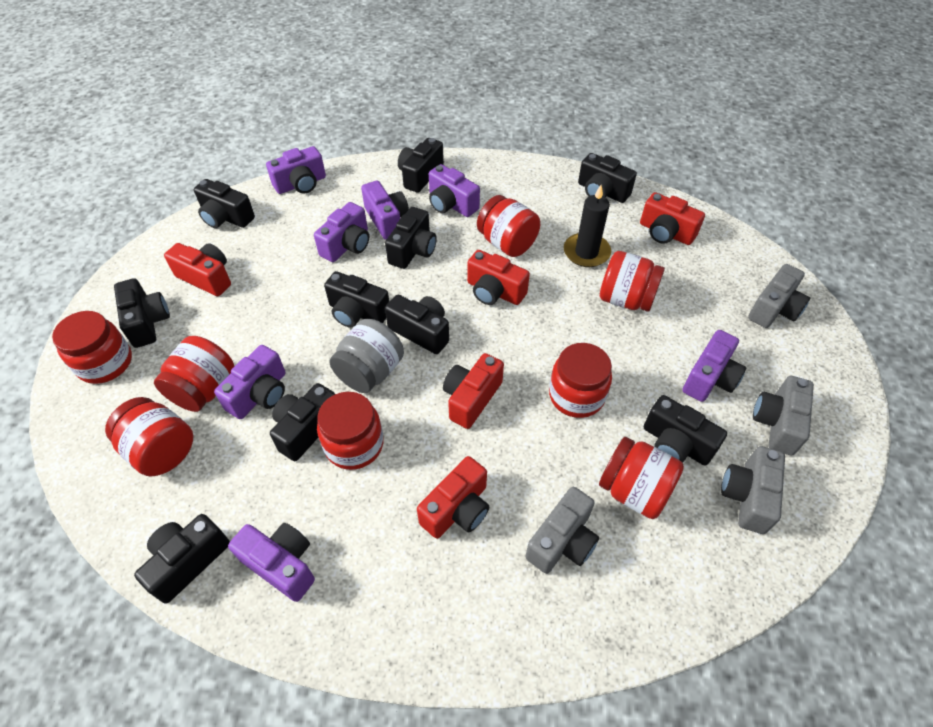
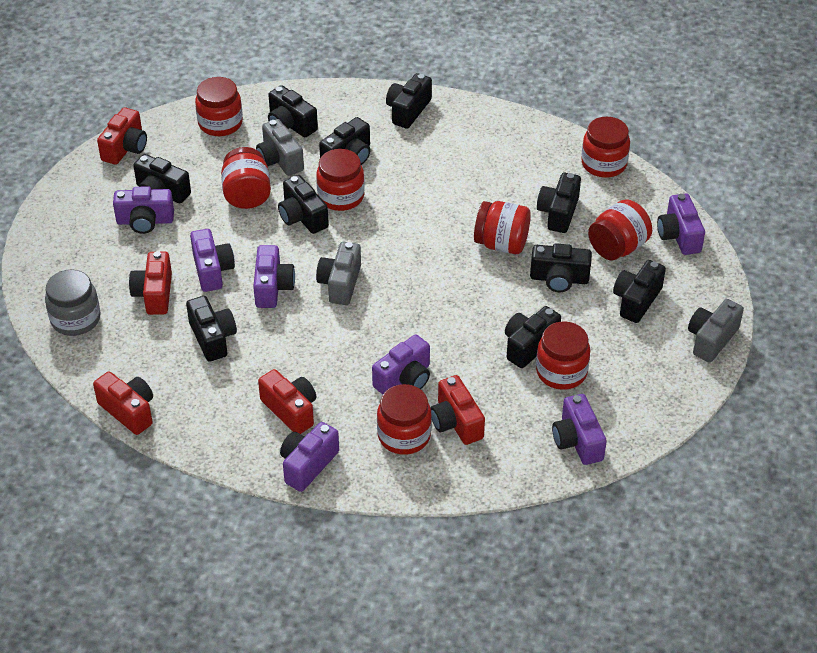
black candle: [564,185,611,267] = 1 -> none = 0
grey camera: [525,487,599,574] [721,446,785,534] [748,264,810,328] [753,376,814,455] = 4 -> [256,119,304,176] [316,242,361,305] [688,299,744,363] = 3

